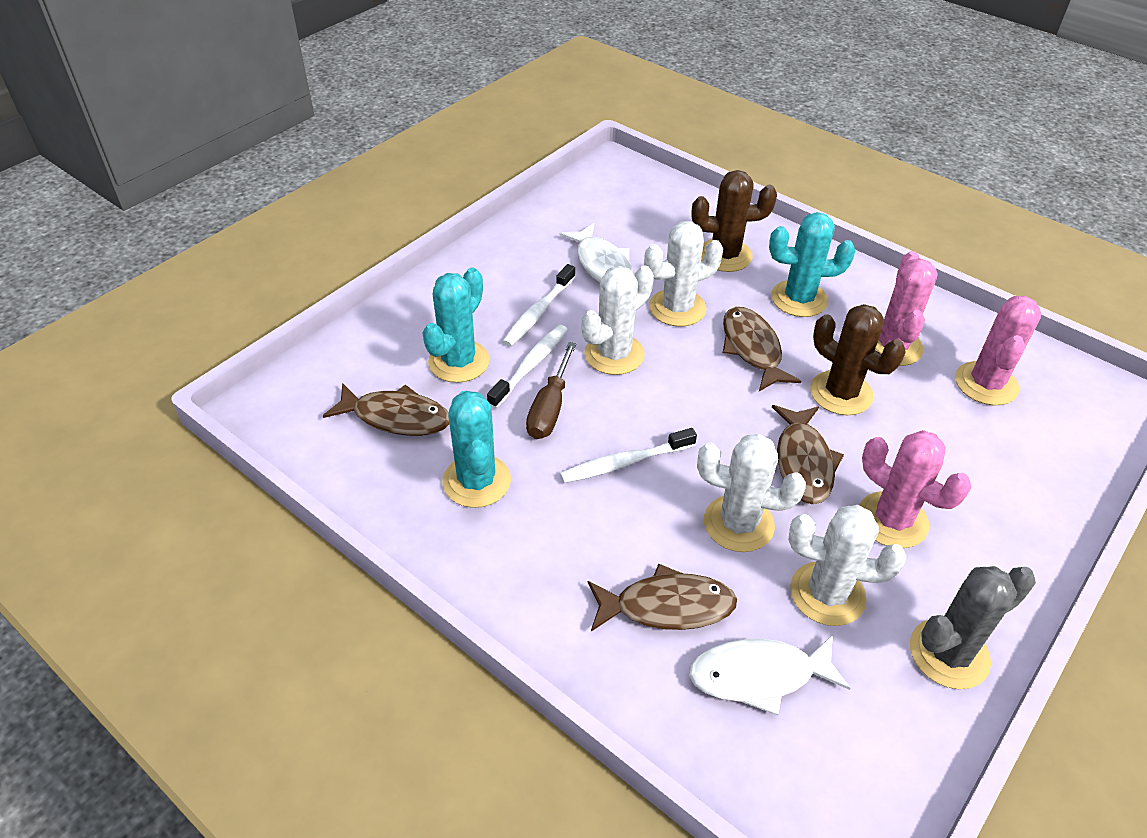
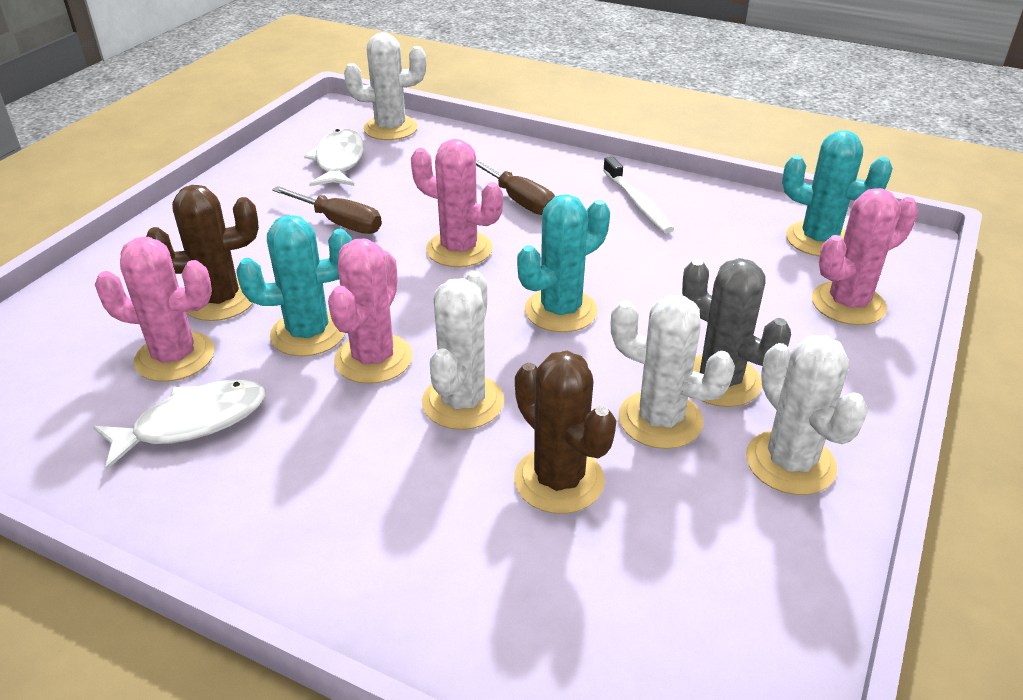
brown fish: [323,383,449,436] [588,564,737,631] [723,307,801,391] [772,405,844,504] = 4 -> none = 0
brown screwdriver: [526,342,576,439] = 1 -> [272,186,382,234] [476,159,555,215] = 2
pink cactus: [859,430,971,548] [875,251,938,366] [955,296,1041,405] = 3 -> [95,237,214,382] [328,238,412,384] [411,139,503,267] [812,188,919,325] = 4
white toothbrush: [487,325,568,409] [502,264,575,346] [560,428,697,483] = 3 -> [603,157,674,233] = 1

